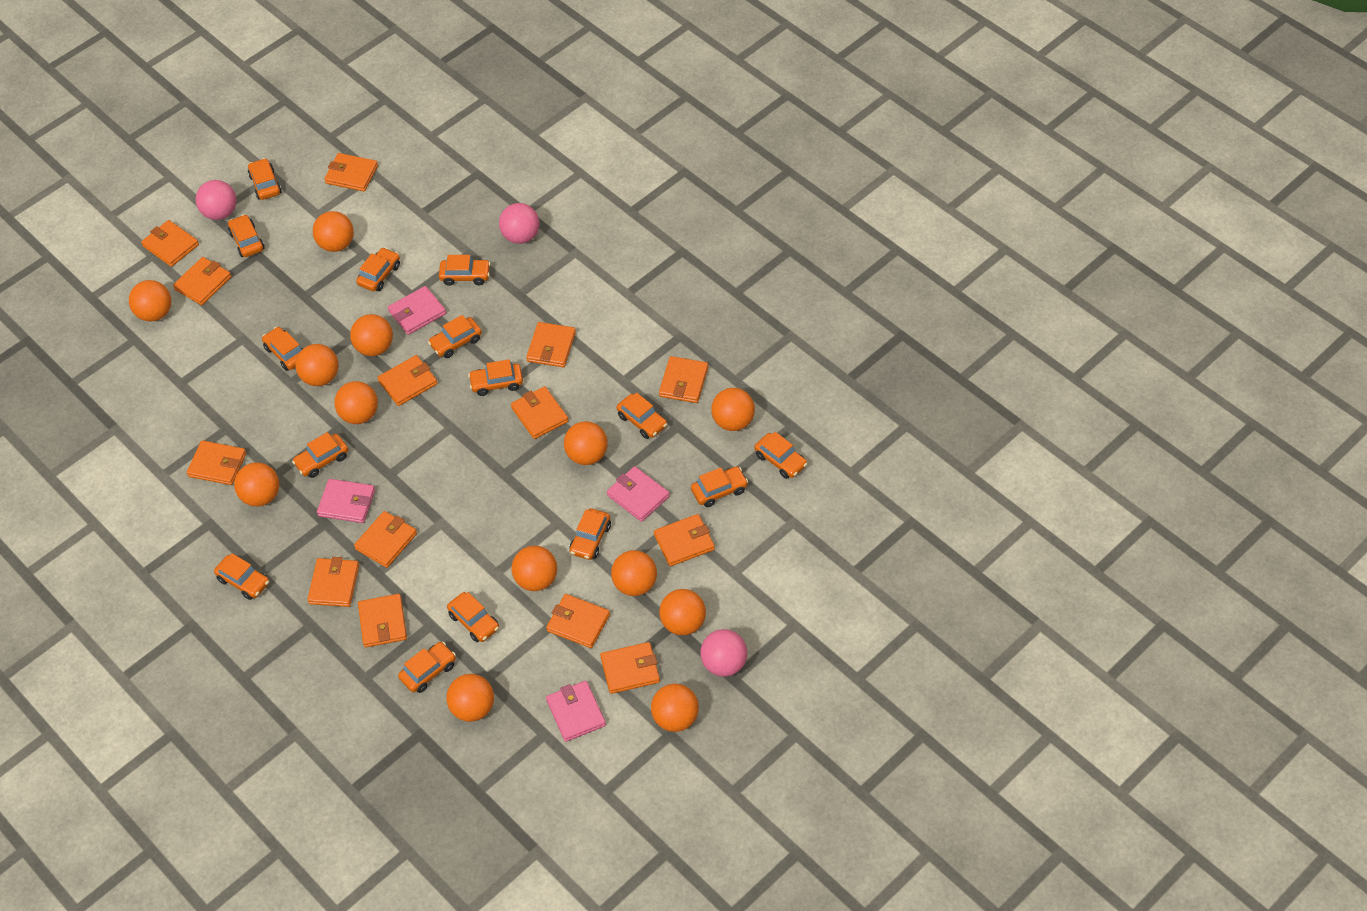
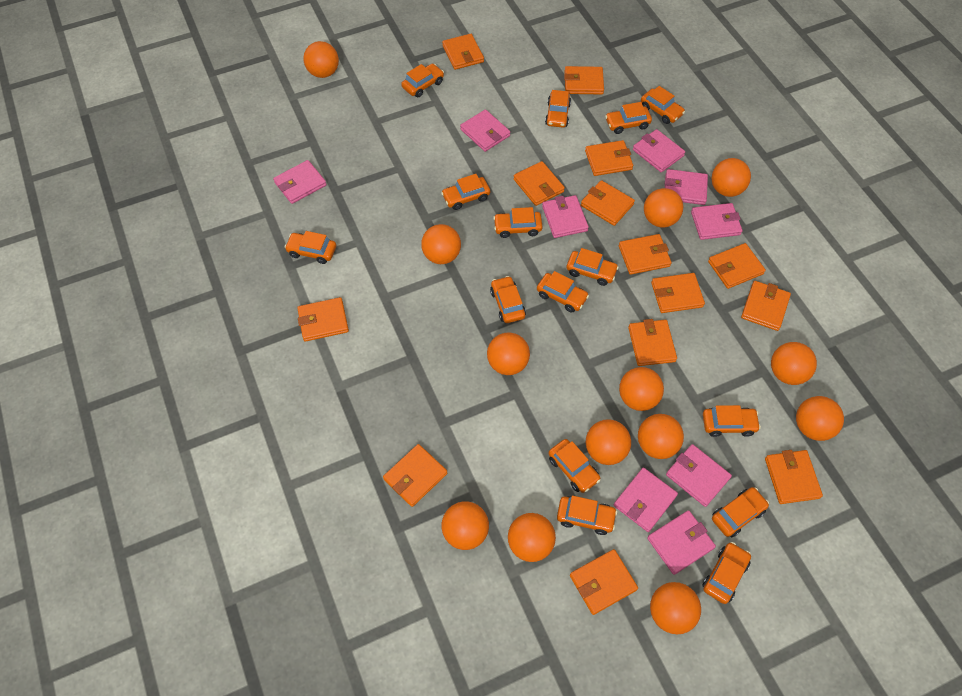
pink ball: [196,180,236,220] [499,203,539,244] [700,629,747,677] = 3 -> none = 0
pink wallet: [317,479,375,523] [388,286,446,335] [546,681,606,742] [607,466,670,522] = 4 -> [273,160,327,204] [460,109,510,152] [542,195,589,238] [614,468,678,532] [633,129,685,172] [647,510,716,575] [665,169,708,205] [666,444,732,507] [691,203,742,240] = 9

